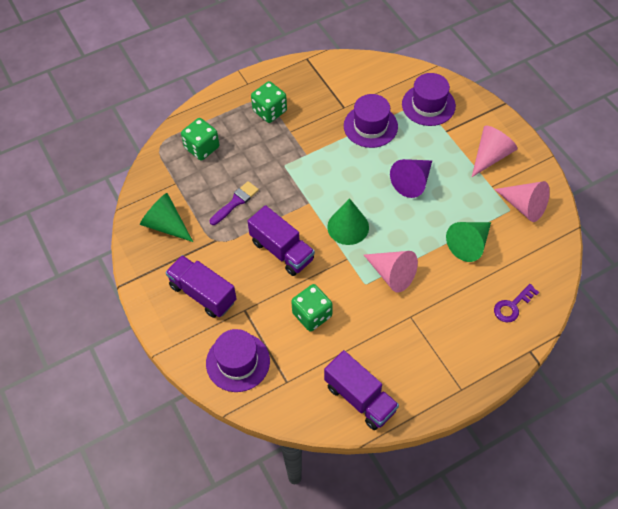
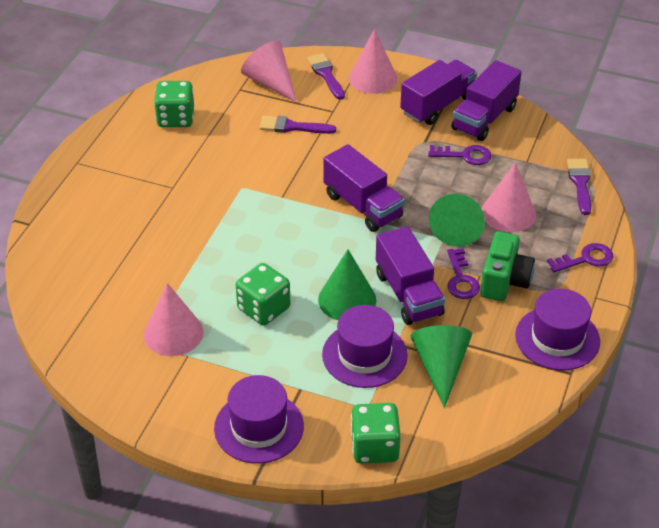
green camera: none = 0 -> [480,231,535,301] = 1
pink cone: [364,251,418,293] [472,126,518,177] [494,181,550,222] = 3 -> [144,283,204,356] [241,41,297,103] [349,29,398,94] [482,163,536,232] = 4
purple brush: [210,181,259,225] = 1 -> [259,116,336,134] [307,53,345,100] [567,159,591,215] = 3
purple cone: [390,159,432,198] = 1 -> none = 0
purple key: [494,284,539,322] = 1 -> [428,145,492,165] [447,248,480,299] [547,243,613,272] = 3
purple truck: [165,255,237,318] [247,205,315,276] [324,350,399,430] = 3 -> [323,144,405,232] [376,226,445,325] [400,60,477,125] [452,60,521,141] = 4

